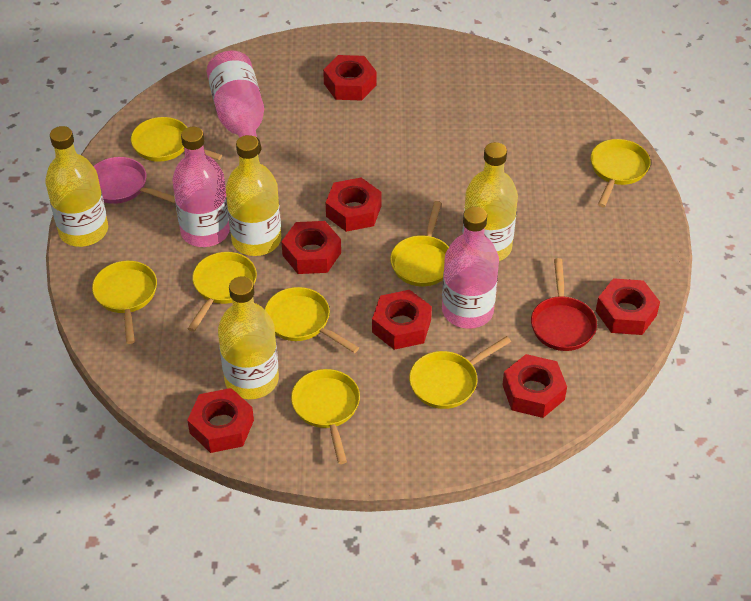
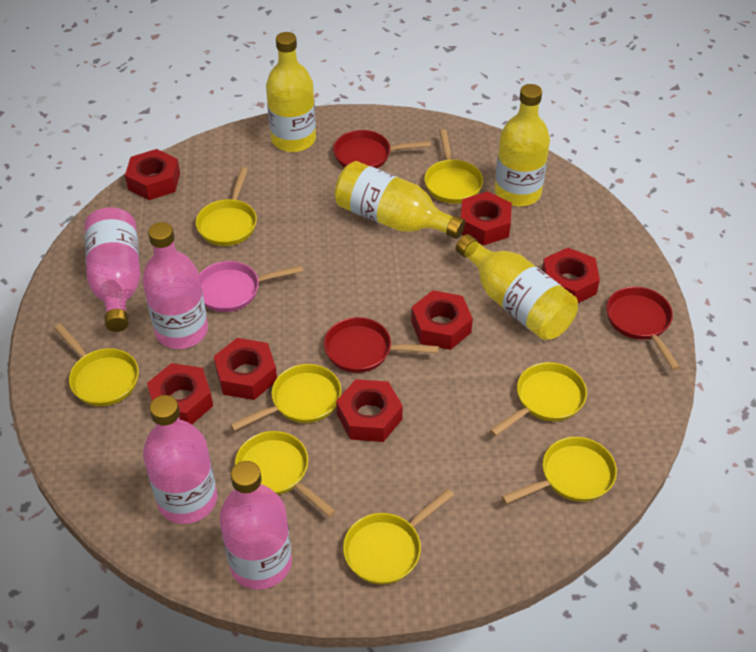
pink bottle: [172,127,230,247] [206,51,264,154] [442,207,499,329] = 3 -> [84,207,140,332] [142,222,208,349] [143,395,217,524] [219,461,292,590] = 4
red pan: [531,258,597,351] = 1 -> [324,317,439,373] [333,130,431,168] [606,286,680,370] = 3

